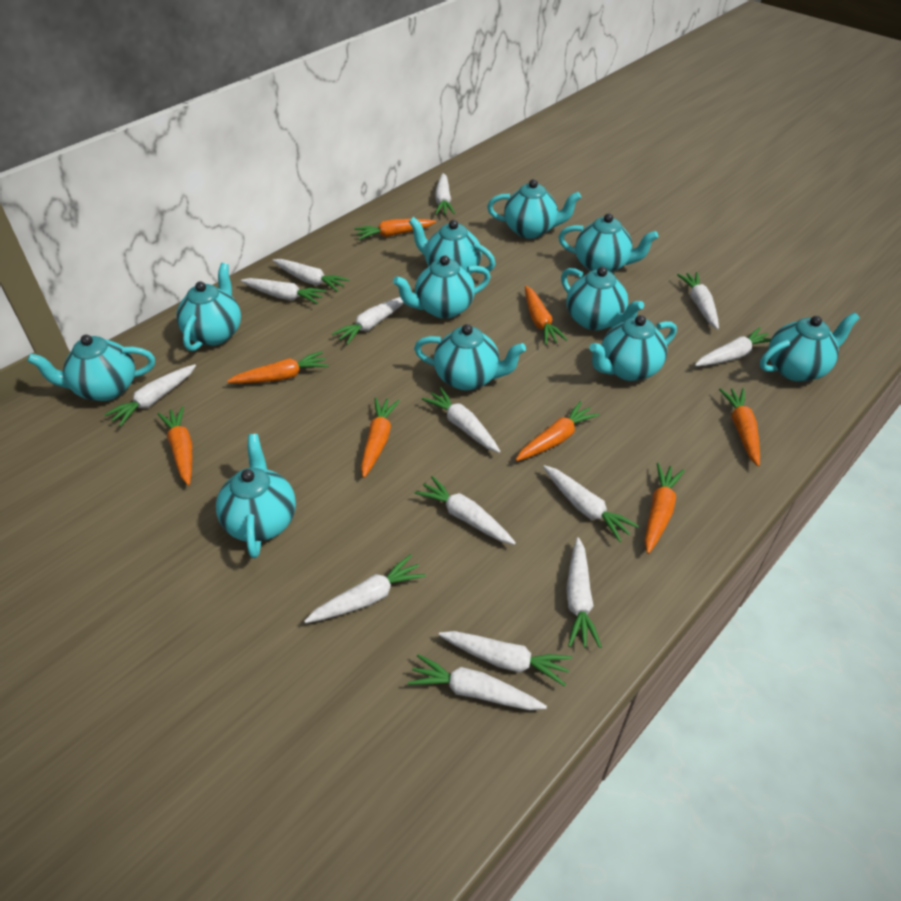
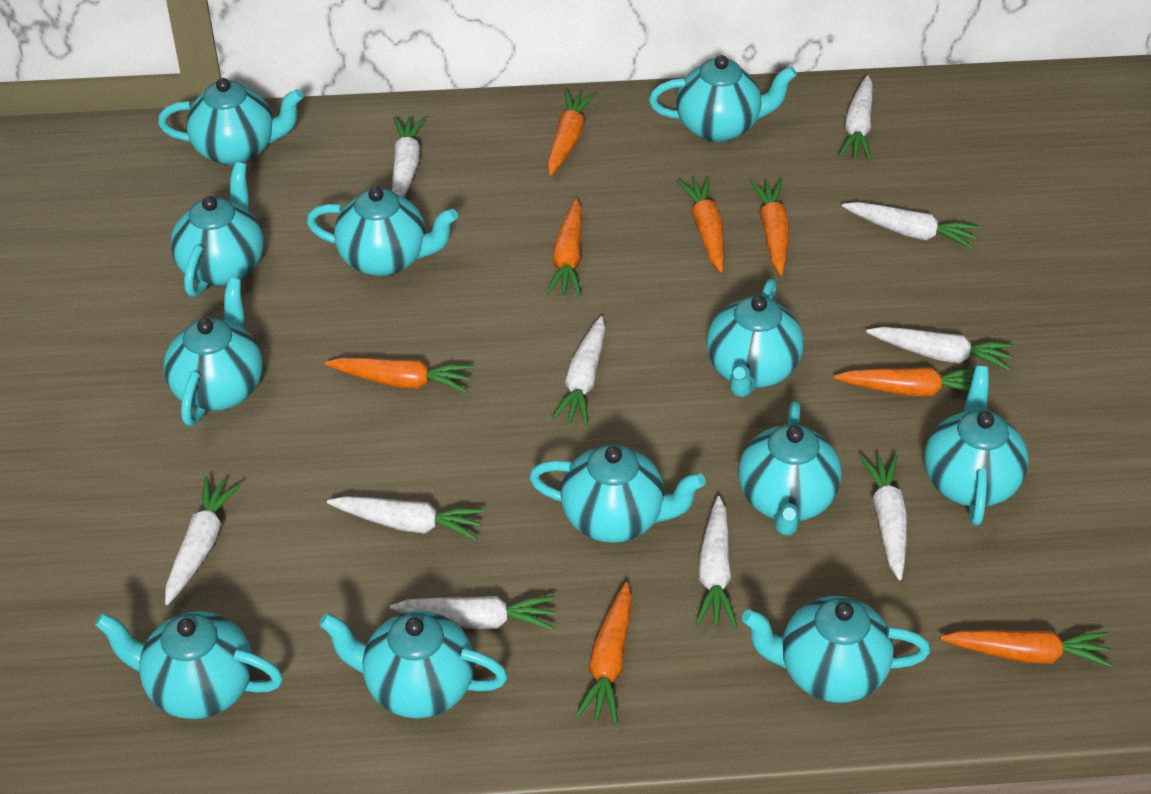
turquoise teapot: [27,335,155,401] [176,263,241,351] [216,434,296,558] [393,255,491,319] [409,217,496,275] [414,324,526,390] [487,179,581,239] [559,213,658,273] [561,267,644,330] [589,315,677,381] [760,312,860,382] = 11 -> [95,611,283,719] [158,78,303,165] [164,278,263,426] [170,162,264,297] [306,187,458,276] [319,610,508,719] [529,444,706,543] [649,55,797,142] [707,279,804,397] [738,401,842,536] [742,596,930,703] [924,366,1029,526] = 12
white carrot: [104,364,196,427] [241,278,326,304] [272,259,349,292] [304,554,426,623] [332,297,404,345] [408,654,547,710] [415,476,516,545] [422,387,500,453] [435,173,455,215] [439,631,572,686] [543,465,639,542] [566,537,602,648] [677,272,719,329] [695,327,771,366] = 14 -> [165,476,242,605] [327,496,484,540] [390,596,555,630] [392,116,426,197] [551,316,605,426] [696,496,737,627] [838,75,873,161] [842,202,980,249] [859,454,907,581] [866,327,1014,371] = 10

